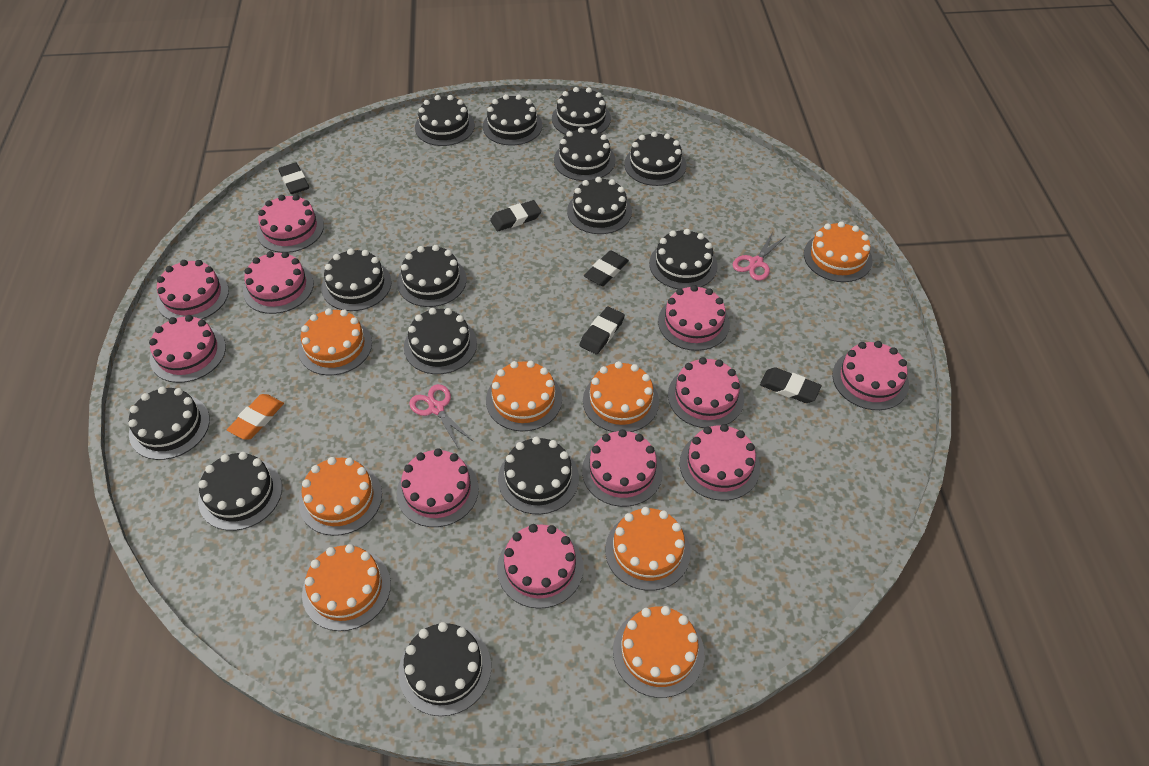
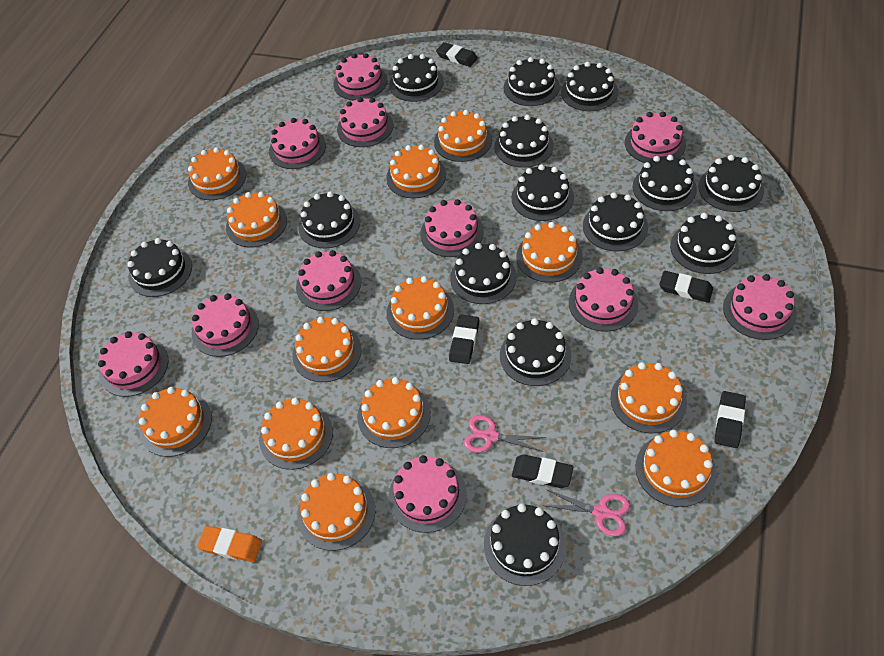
orange cake: [298,308,372,376] [299,457,382,536] [302,544,391,631] [486,360,562,431] [583,361,659,432] [605,507,691,591] [613,606,705,698] [804,221,872,282] = 8 -> [139,387,212,457] [188,147,246,200] [226,192,287,247] [259,398,333,470] [292,317,362,382] [297,473,375,551] [357,377,431,448] [386,145,446,198] [387,276,454,340] [434,110,492,162] [516,222,582,283] [610,362,687,433] [635,430,716,507] = 13

